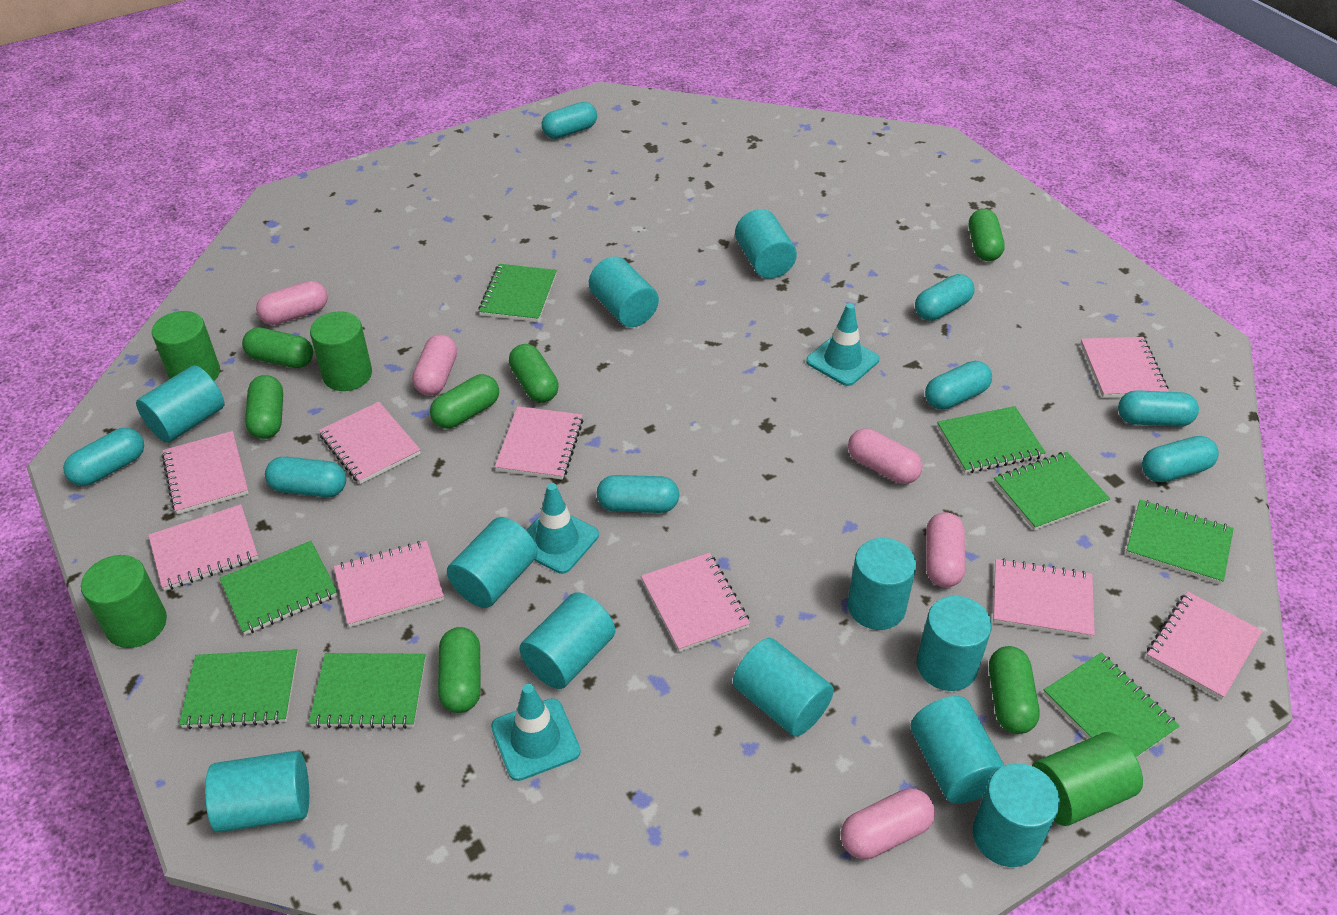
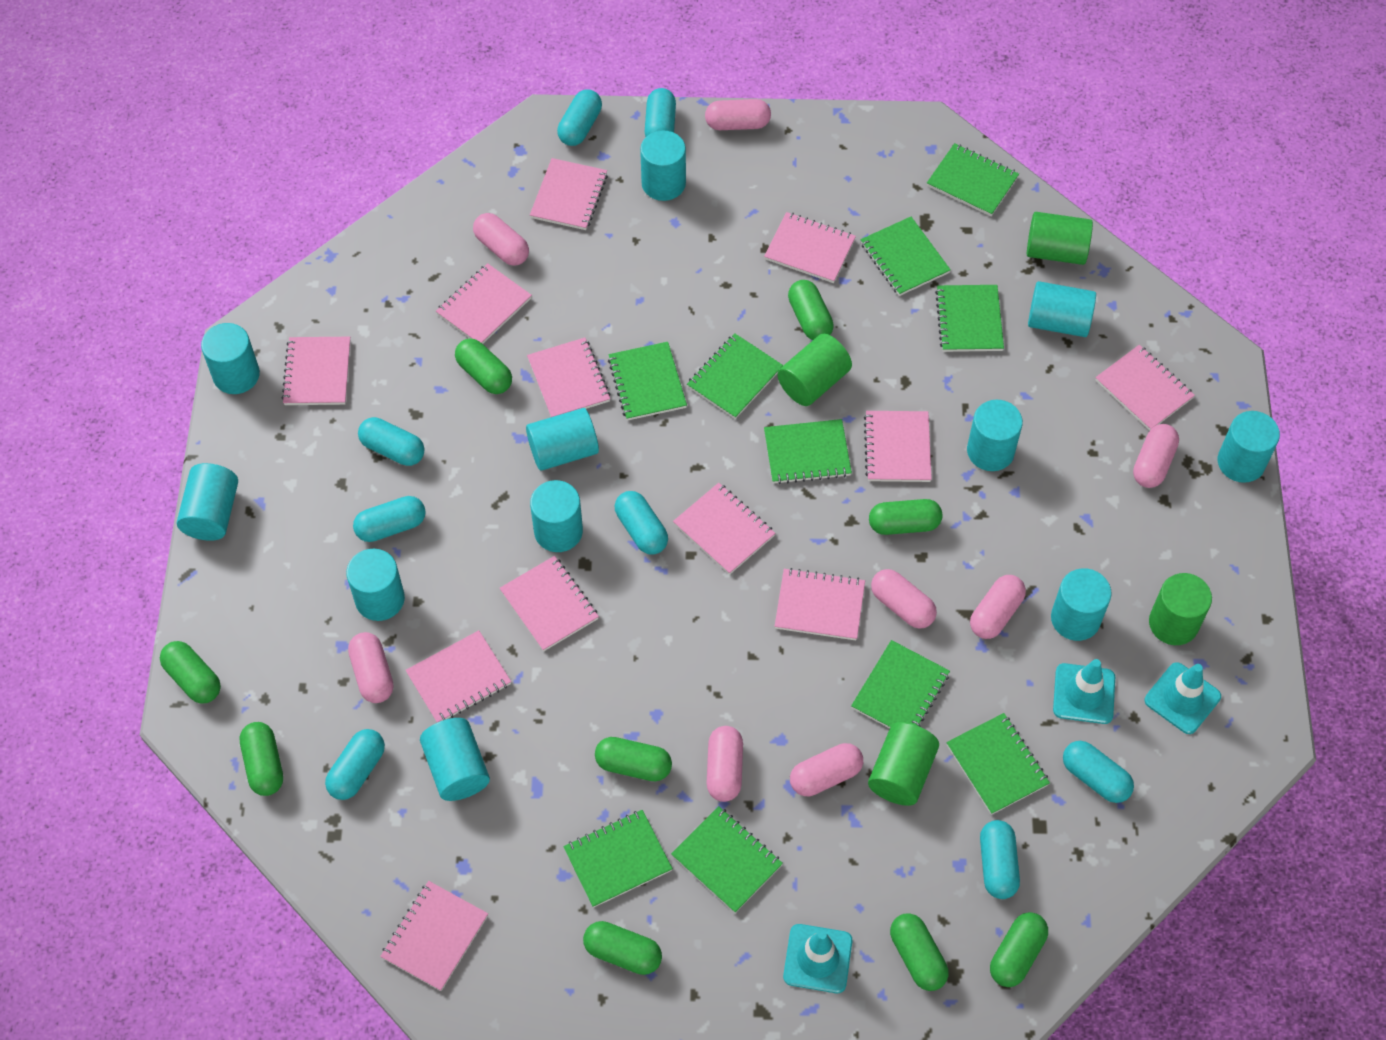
green capsule: [242,327,313,368] [245,375,283,439] [430,374,499,429] [438,627,481,713] [509,344,559,403] [969,209,1005,261] [989,646,1039,734] = 7 -> [160,641,221,703] [240,722,283,796] [455,339,512,394] [583,921,662,975] [595,737,672,781] [788,280,834,340] [869,499,942,535] [890,913,949,991] [990,912,1048,987] = 9
green notebook: [179,649,298,729] [220,541,337,635] [309,653,426,729] [478,264,557,322] [937,406,1046,473] [994,452,1110,530] [1043,652,1180,758] [1126,500,1234,584] = 8 -> [563,810,673,908] [608,342,687,421] [671,806,783,913] [687,333,783,419] [764,419,852,484] [851,640,950,728] [861,217,951,296] [927,143,1019,216] [935,285,1004,352] [946,713,1050,815] = 10
pink capsule: [256,281,328,325] [412,334,457,395] [841,788,935,859] [848,428,923,484] [926,512,966,588] = 5 -> [348,632,393,703] [473,213,529,266] [705,99,771,130] [707,726,743,802] [790,743,863,796] [871,569,937,629] [970,575,1026,639] [1133,424,1179,488] = 8
pink notebook: [148,504,258,591] [162,431,249,514] [319,402,421,484] [334,541,444,627] [495,406,584,480] [641,553,750,652] [993,558,1095,638] [1080,337,1169,398] [1146,591,1263,700] = 9 -> [282,337,351,405] [380,881,488,991] [406,630,511,723] [436,263,532,344] [500,556,599,651] [527,337,610,417] [530,158,608,230] [673,483,775,575] [764,212,856,283] [775,568,865,640] [864,411,932,482] [1095,345,1195,431] = 12

